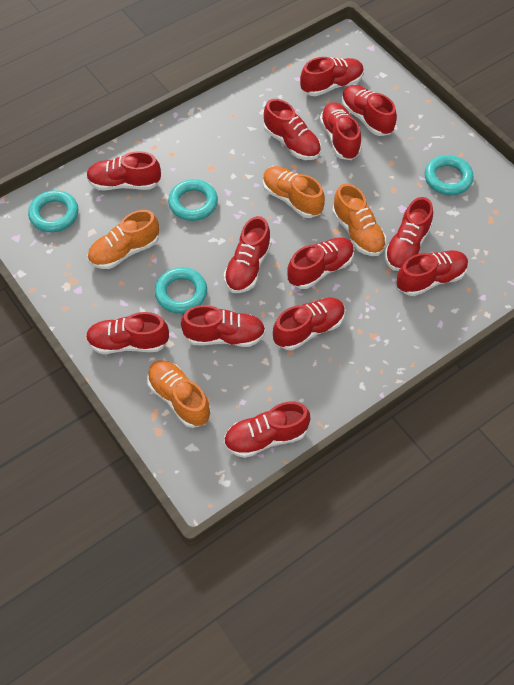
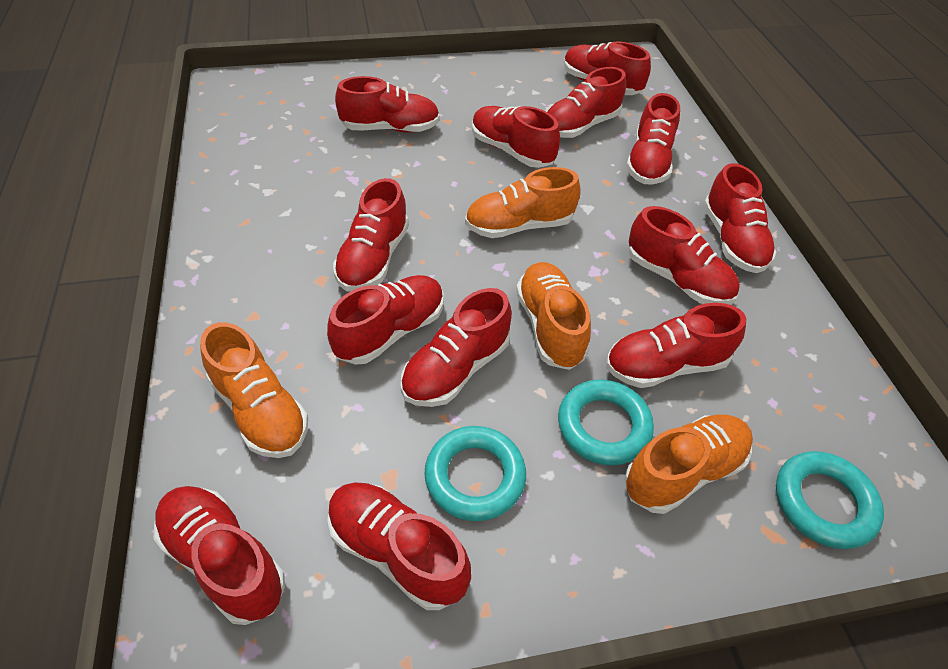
turquoise ring: [28,190,78,232] [155,267,207,314] [168,179,218,221] [425,155,474,195] = 4 -> [424,426,526,521] [558,379,654,465] [776,451,884,549] = 3

